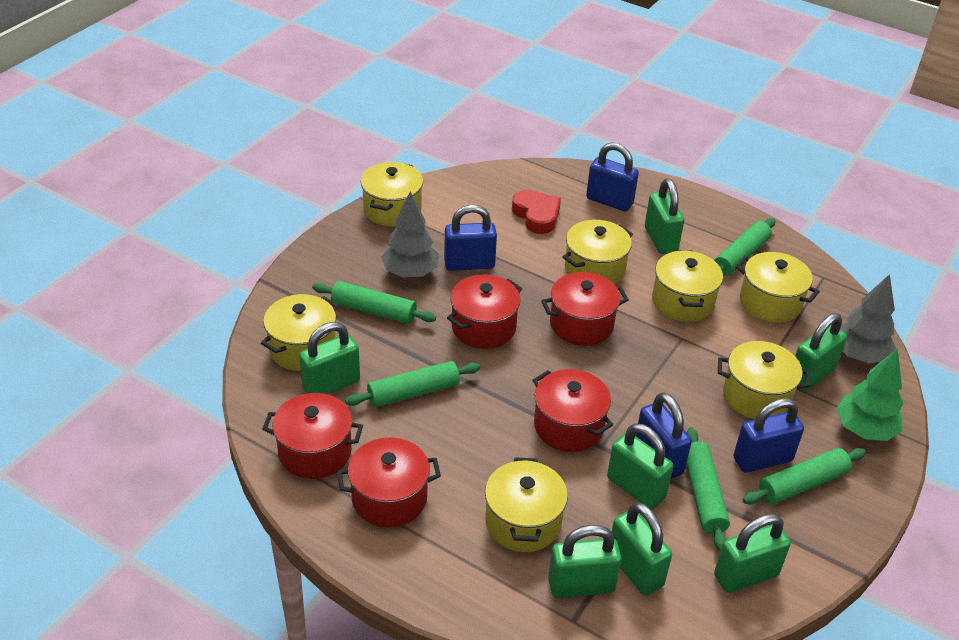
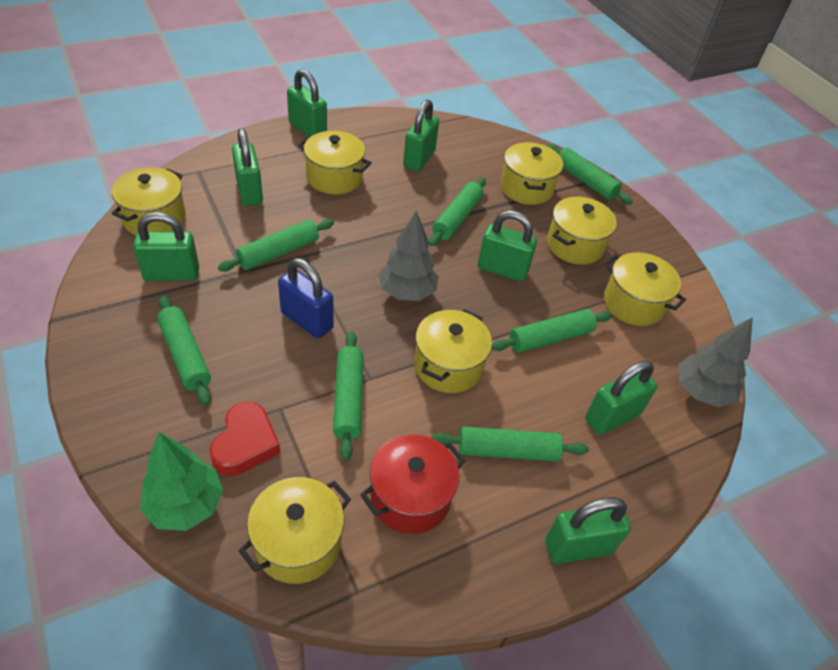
blue padlock: [444,204,497,271] [586,142,639,211] [636,392,692,479] [733,398,804,473] = 4 -> [278,258,334,339] = 1
green rolling pin: [312,281,436,324] [345,361,480,407] [686,427,730,551] [714,218,776,276] [742,448,866,504] = 5 -> [157,296,211,405] [218,219,334,271] [333,332,364,460] [429,178,486,246] [432,426,589,461] [492,309,612,353] [547,144,633,205] = 7
red pot: [262,393,363,479] [337,437,441,527] [447,275,522,349] [533,369,613,452] [541,272,629,346] = 5 -> [360,434,465,534] = 1

